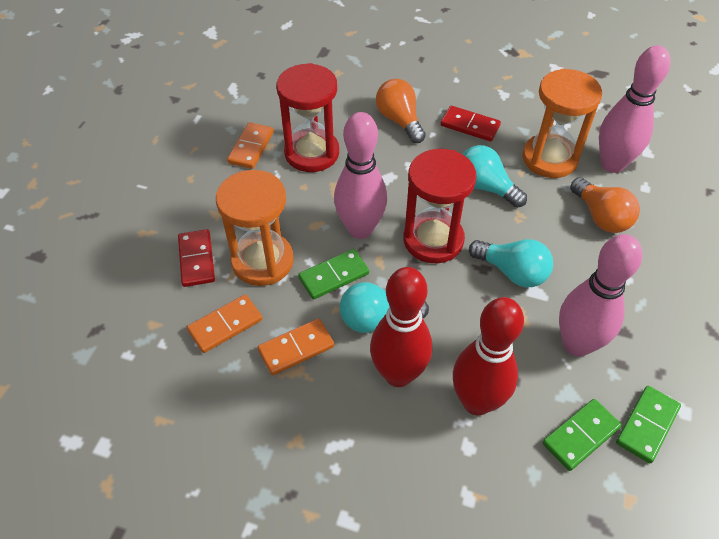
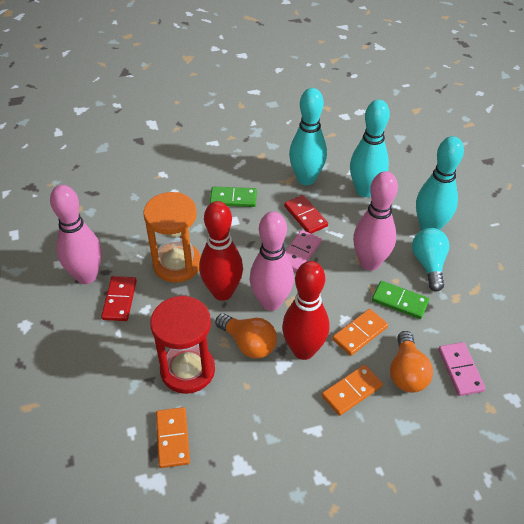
green domino: [298,249,369,300] [543,399,622,471] [616,386,681,463] = 3 -> [210,187,257,207] [372,281,429,319] = 2
orange hourglass: [216,170,294,286] [522,69,602,178] = 2 -> [144,192,201,283] = 1
pink domino: none = 0 -> [285,230,322,272] [438,342,486,396] = 2
red hourglass: [276,63,339,172] [403,149,477,263] = 2 -> [150,295,215,394] = 1
turquoise bowling pin: none = 0 -> [289,88,327,185] [350,99,390,197] [416,136,464,230] = 3
turquoise light bulb: [340,282,429,333] [463,145,527,208] [469,239,553,288] = 3 -> [412,228,450,291] = 1

